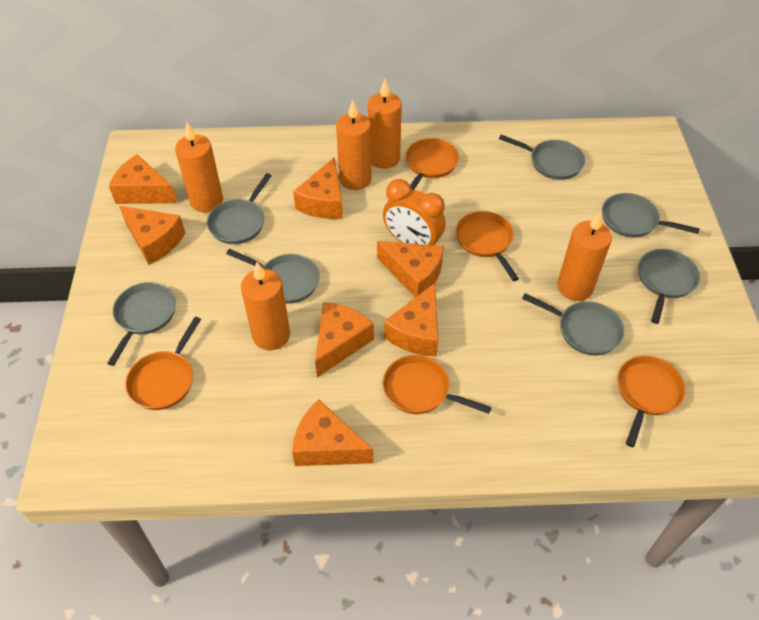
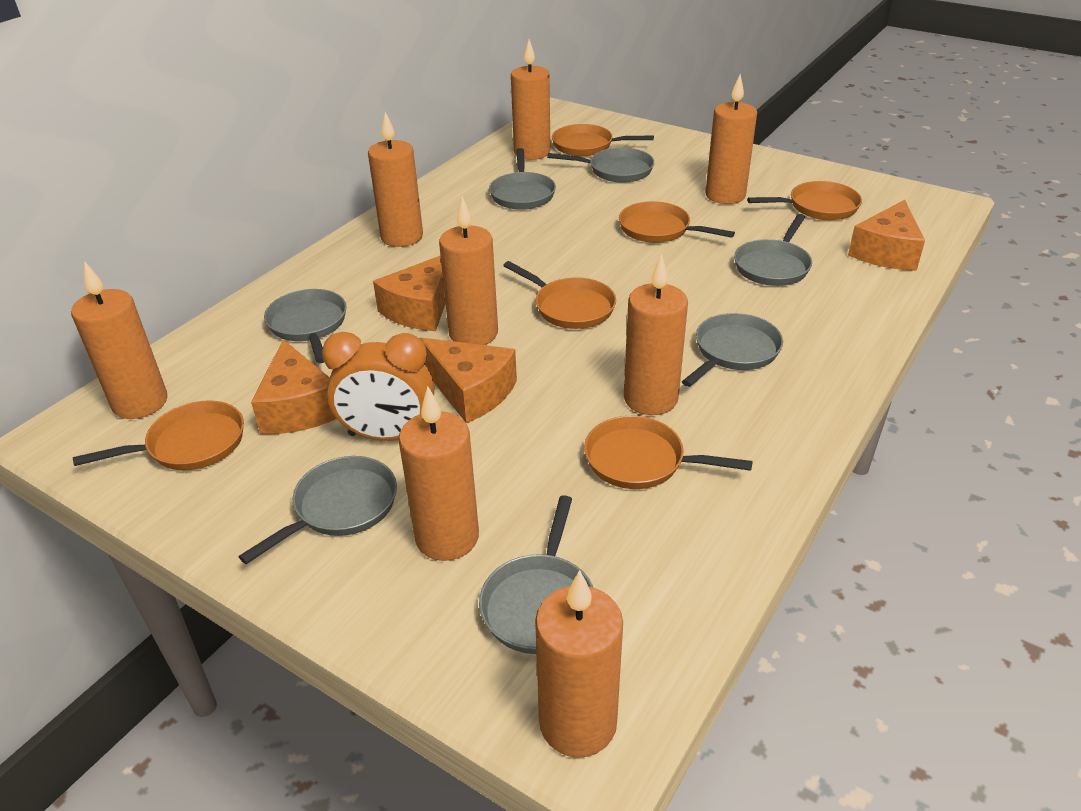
orange candle: [175,123,223,213] [241,262,290,350] [336,100,371,190] [368,79,402,169] [557,212,612,301] = 5 -> [71,261,168,419] [368,112,423,247] [399,386,479,561] [439,197,498,345] [511,40,551,160] [535,570,623,758] [624,254,688,415] [705,75,757,204] = 8
orange cheese: [109,154,177,204] [119,206,185,265] [292,399,374,466] [293,158,343,219] [315,302,374,377] [377,241,444,297] [384,283,438,356] = 7 -> [251,339,337,434] [373,256,446,331] [419,338,517,423] [848,200,925,271] = 4
orange pan: [125,317,201,410] [383,355,491,414] [406,138,459,190] [456,211,519,281] [617,356,686,447] = 5 -> [73,401,244,470] [503,261,616,329] [552,124,654,156] [584,416,753,489] [619,201,735,243] [747,181,862,220] = 6

